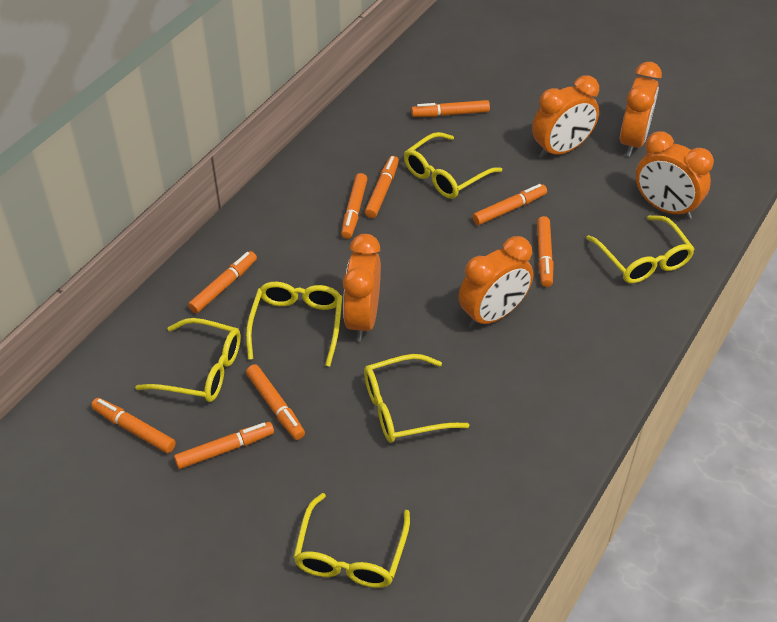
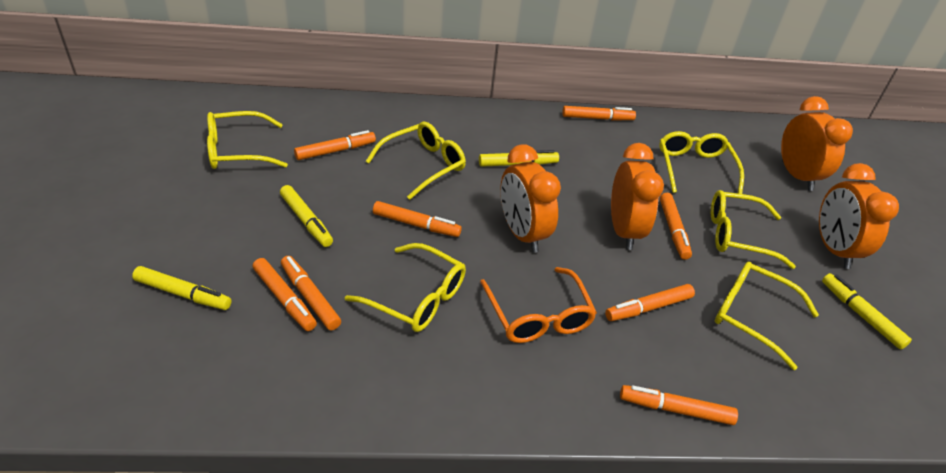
orange clock: [343,234,381,341] [459,236,533,329] [532,75,599,159] [620,62,662,157] [636,131,714,219] = 5 -> [500,144,561,253] [611,143,664,250] [781,96,853,191] [819,163,899,269] = 4
orange glasses: none = 0 -> [480,267,597,343] = 1
orange marker: [91,398,176,453] [174,422,274,469] [188,251,257,313] [246,364,305,440] [341,173,367,239] [365,156,399,218] [411,100,490,117] [472,184,547,225] [537,216,554,287] = 9 -> [253,258,317,331] [281,256,341,330] [294,130,376,160] [373,201,462,237] [562,106,636,121] [605,284,695,321] [620,385,738,425] [660,193,692,260] = 8
yellow marker: none = 0 -> [132,266,232,310] [280,185,333,247] [479,150,559,167] [822,273,912,350] = 4

